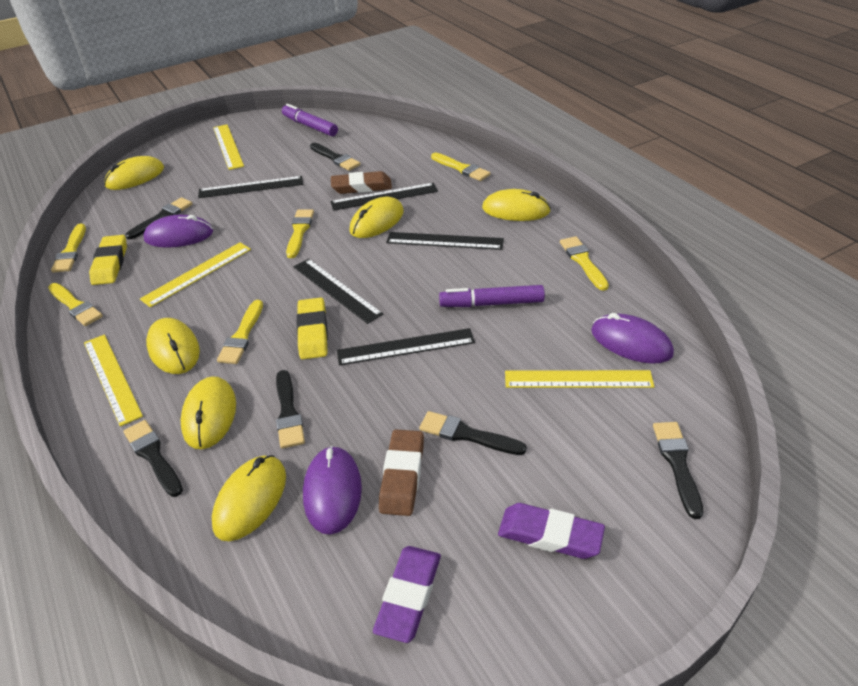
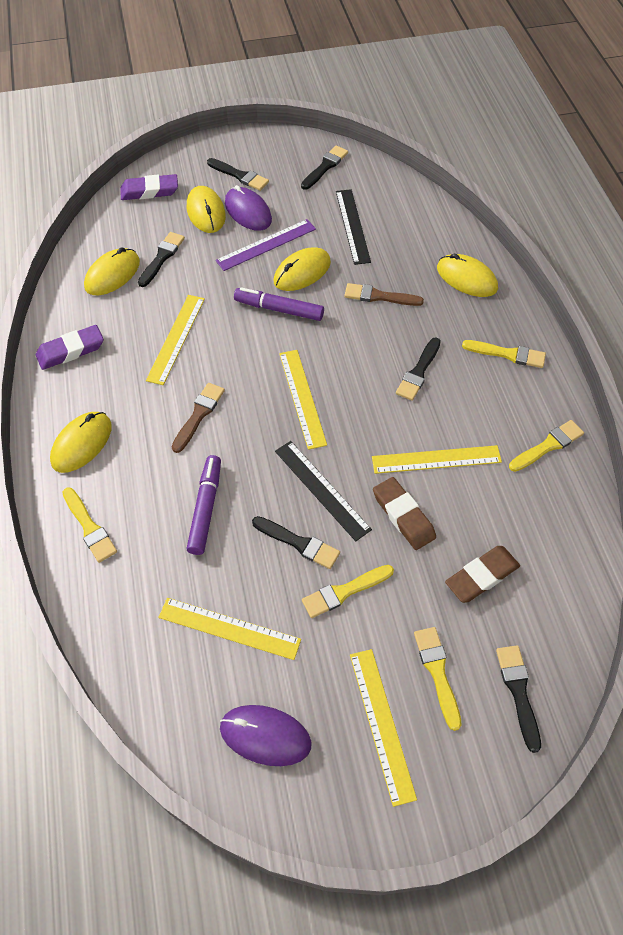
black ruler: [198,176,303,198] [293,259,383,324] [330,183,438,211] [337,328,475,365] [386,232,504,250] = 5 -> [275,441,372,541] [336,189,371,265] = 2
brown brush: none = 0 -> [172,383,225,453] [344,283,424,306] = 2
purple mouse: [143,215,213,248] [303,446,362,535] [591,313,674,364] = 3 -> [220,705,312,766] [225,185,272,231] = 2
purple ruler: none = 0 -> [215,219,316,271] = 1
yellow brush: [48,283,103,326] [51,224,86,273] [217,300,263,364] [286,209,314,258] [431,153,491,181] [560,236,609,291] = 6 -> [62,487,117,563] [302,565,394,618] [414,627,462,731] [462,340,546,368] [509,420,584,472] = 5
yellow eraser: [89,235,127,285] [296,298,328,359] = 2 -> none = 0
yellow mouse: [104,156,164,190] [146,318,200,374] [181,376,236,449] [212,455,286,541] [349,197,404,238] [482,189,551,221] = 6 -> [50,412,112,473] [84,247,140,295] [187,186,226,233] [273,247,331,291] [437,254,498,297] = 5
yellow ruler: [84,335,143,427] [140,242,251,308] [213,124,244,170] [505,370,655,388] = 4 -> [146,295,205,385] [158,598,301,660] [279,350,327,450] [350,649,417,807] [372,445,502,474] = 5

